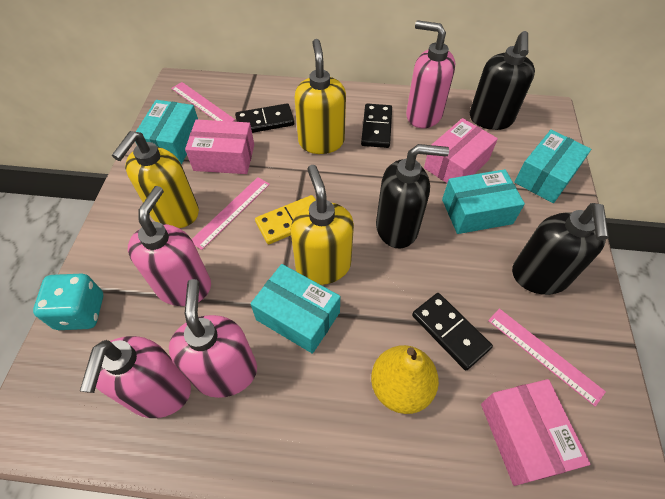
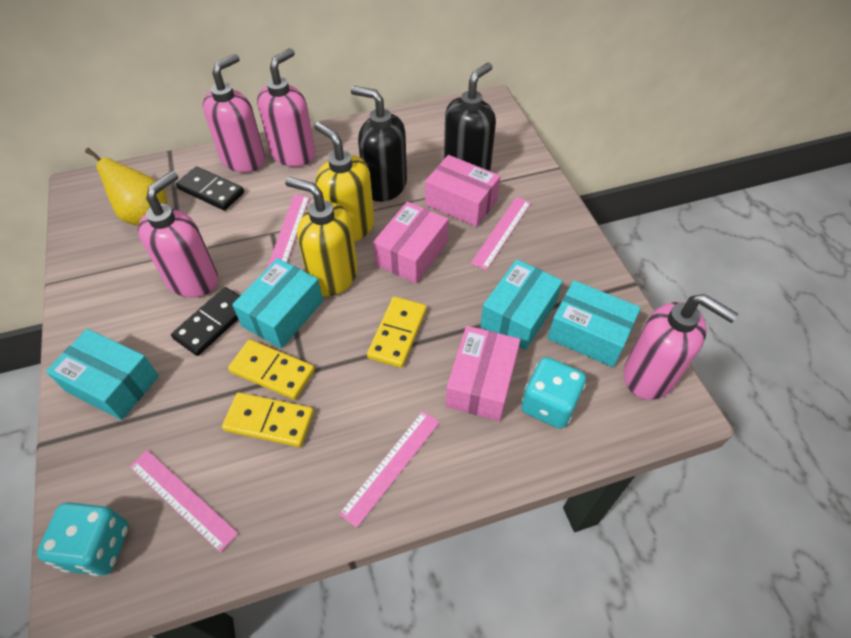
black domino: [235,103,294,133] [361,104,392,148] [412,293,493,370] = 3 -> [171,287,240,356] [176,166,244,211] = 2
black soap dispenser: [376,144,449,248] [470,31,535,130] [512,203,609,295] = 3 -> [351,86,407,202] [444,63,496,171] = 2
pink ruler: [171,82,235,122] [192,177,270,250] [488,308,606,407] = 3 -> [129,450,238,553] [267,195,310,268] [339,411,440,528] [471,197,531,270] = 4
turquoise dice: [33,274,103,330] = 1 -> [37,502,129,576] [521,357,586,429] = 2
yellow domino: [255,195,316,244] = 1 -> [222,392,314,447] [228,339,315,400] [367,297,427,368] = 3
yellow soap dispenser: [112,131,199,228] [291,165,354,285] [295,39,346,154] = 3 -> [285,177,358,296] [314,122,374,242] = 2

